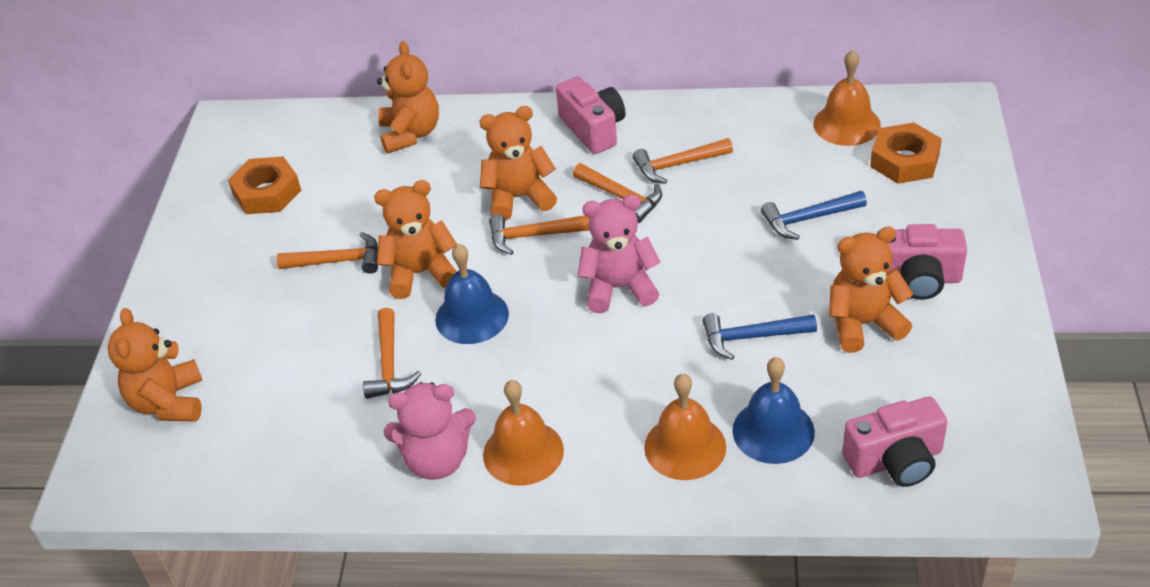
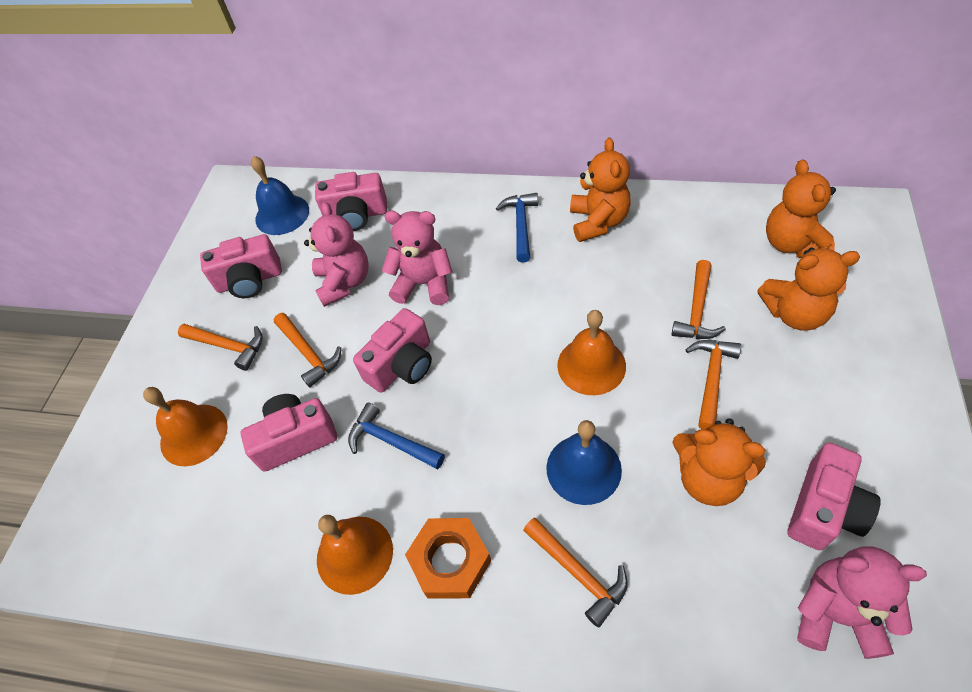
orange nut: [228,156,301,214] [870,122,942,184] = 2 -> [405,518,491,599] = 1
orange teddy bear: [108,308,202,422] [374,180,457,299] [377,41,439,154] [479,106,557,221] [829,227,913,353] = 5 -> [570,137,631,242] [672,418,766,506] [757,248,860,331] [766,160,836,258] = 4
pink camera: [556,77,625,154] [842,397,947,487] [876,224,967,300] = 3 -> [200,234,282,298] [240,394,337,472] [315,172,387,231] [353,308,432,393] [788,442,881,550] = 5
pink teddy bear: [384,382,476,480] [577,195,661,313] = 2 -> [304,202,369,307] [382,211,453,305] [797,546,927,659] = 3

